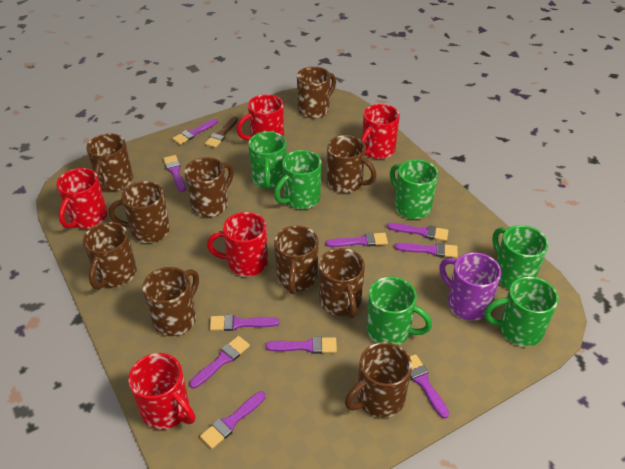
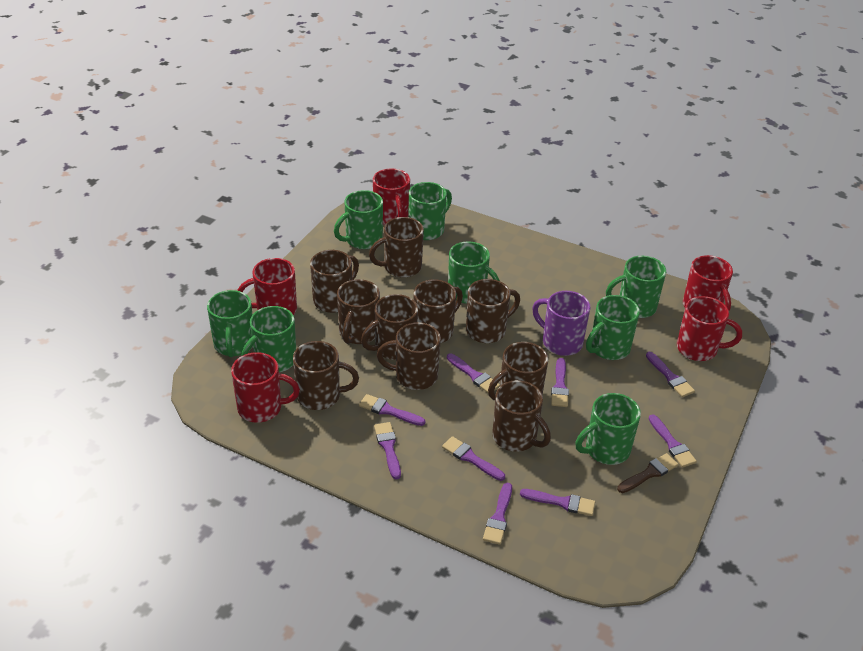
green mug: [248,131,287,189] [274,150,321,209] [366,276,432,345] [390,159,438,219] [484,276,559,347] [492,225,548,289] = 6 -> [207,290,253,357] [242,306,296,372] [334,190,383,249] [409,182,452,240] [448,241,500,304] [575,393,641,465] [586,295,640,360] [606,256,666,318] = 8
purple brush: [163,155,186,192] [172,119,218,145] [189,336,250,388] [200,391,266,449] [210,314,279,331] [265,337,337,354] [326,233,388,247] [387,223,448,241] [395,243,458,258] [410,354,449,419] = 10 -> [359,394,425,426] [374,422,401,479] [442,436,505,481] [447,353,500,393] [483,483,512,545] [520,489,595,516] [551,358,569,407] [646,352,695,397] [649,414,697,468] = 9

